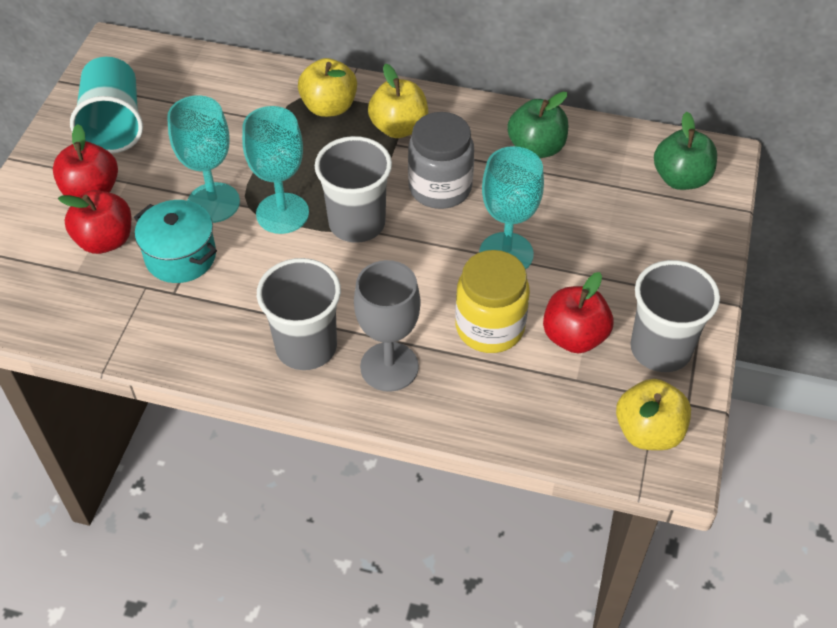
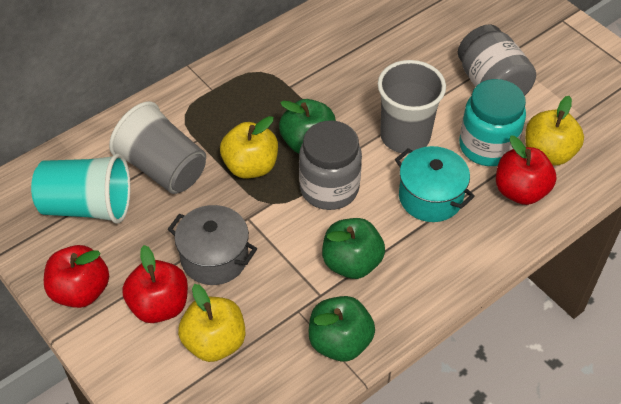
green apple: [507,92,568,158] [654,112,717,190] = 2 -> [279,99,336,153] [309,296,375,362] [322,218,385,279] = 3
grey cup: [257,258,341,370] [315,136,392,243] [630,260,720,372] = 3 -> [109,101,206,194] [378,60,446,154] = 2
grey goblet: [354,260,421,392] = 1 -> none = 0
grey jar: [408,112,474,209] = 1 -> [299,120,362,210] [458,24,536,96] = 2
grey pot: none = 0 -> [168,205,257,285] = 1
turquoise goblet: [167,95,240,223] [242,106,309,234] [479,146,544,269] = 3 -> none = 0
turquoise jar: none = 0 -> [459,79,526,166] = 1
yellow jar: [455,250,530,353] = 1 -> none = 0

